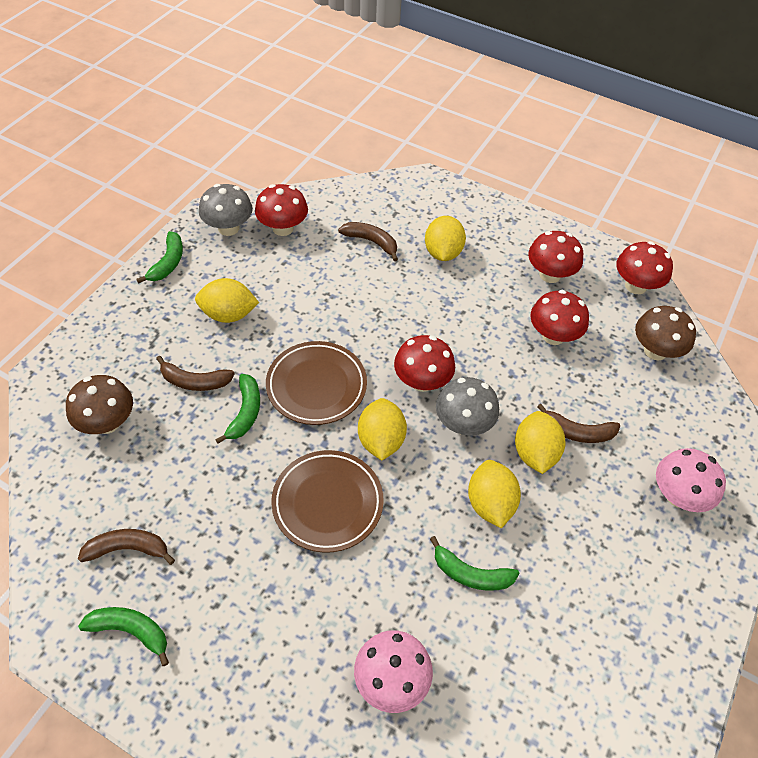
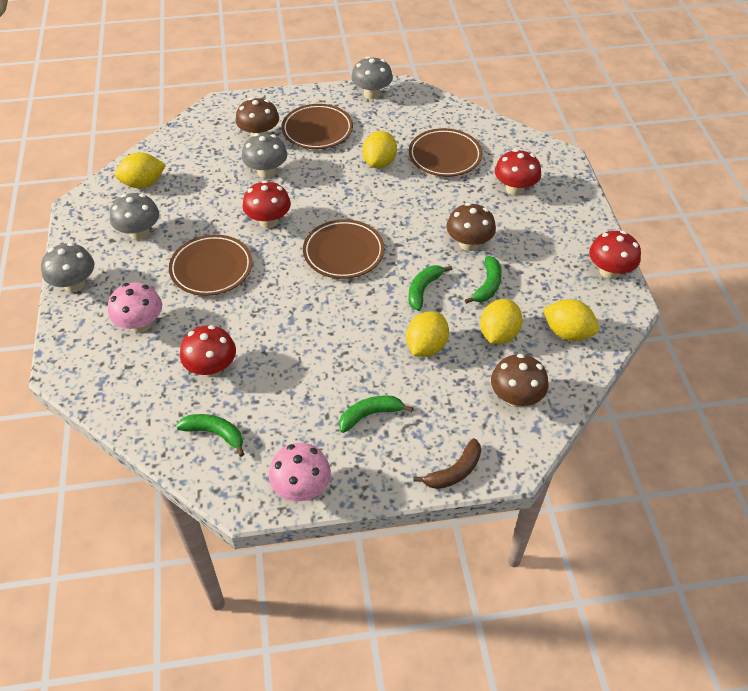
brown banana: [78,529,175,565] [156,356,234,391] [338,222,398,261] [537,404,620,443] = 4 -> [413,438,481,489] = 1
brown mushroom: [66,375,133,434] [635,306,696,361] = 2 -> [235,98,279,137] [446,203,496,251] [491,354,549,407] = 3
brown plate: [266,341,367,425] [271,450,384,553] = 2 -> [169,234,252,296] [281,104,353,149] [303,219,384,279] [409,128,482,177] = 4
grey mushroom: [199,184,253,236] [436,377,499,436] = 2 -> [41,243,94,292] [110,193,159,240] [242,134,287,178] [351,56,393,99] = 4
red mushroom: [255,184,308,236] [394,335,455,392] [528,231,583,283] [530,290,589,345] [616,241,673,294] = 5 -> [180,325,236,377] [242,180,291,228] [495,149,541,196] [589,231,641,279] = 4

